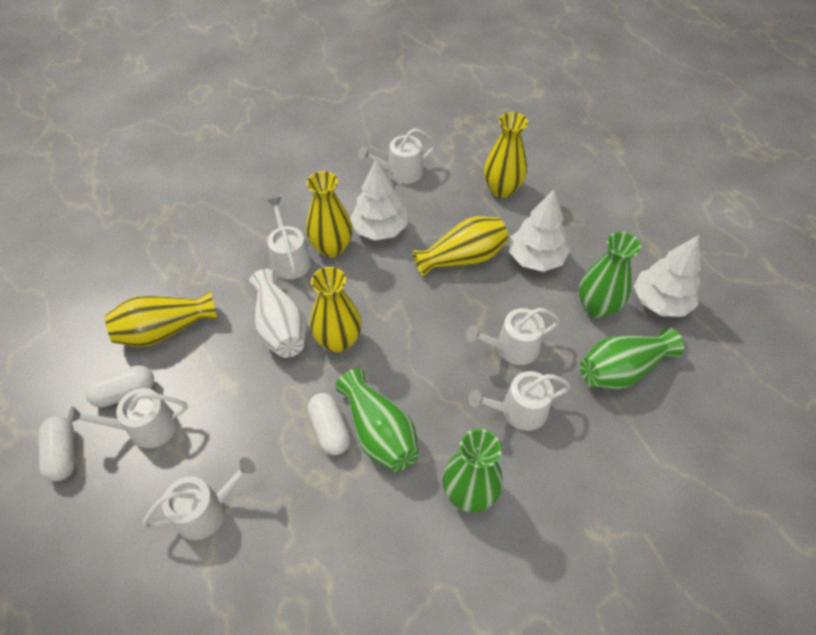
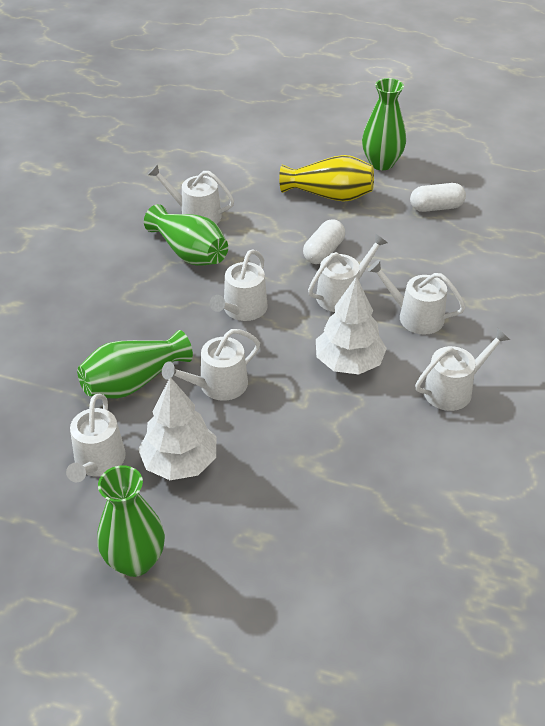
white capsule: [39,416,75,482] [85,365,154,407] [307,393,351,455] = 3 -> [303,219,345,264] [410,183,466,212] = 2
white tree: [350,159,408,240] [509,190,570,272] [634,235,701,317] = 3 -> [138,377,216,480] [316,276,387,374] = 2
white vase: [249,269,307,358] = 1 -> none = 0
white watering can: [68,388,188,448] [142,457,256,540] [267,197,311,279] [358,128,436,184] [466,308,560,365] [469,371,571,431] = 6 -> [66,394,126,482] [148,164,234,224] [162,329,260,401] [210,250,268,321] [308,233,388,312] [368,260,465,335] [415,328,510,411] = 7
yellow vase: [105,291,217,347] [306,171,352,258] [310,267,362,353] [412,216,509,277] [484,112,528,198] = 5 -> [279,155,374,202] = 1

